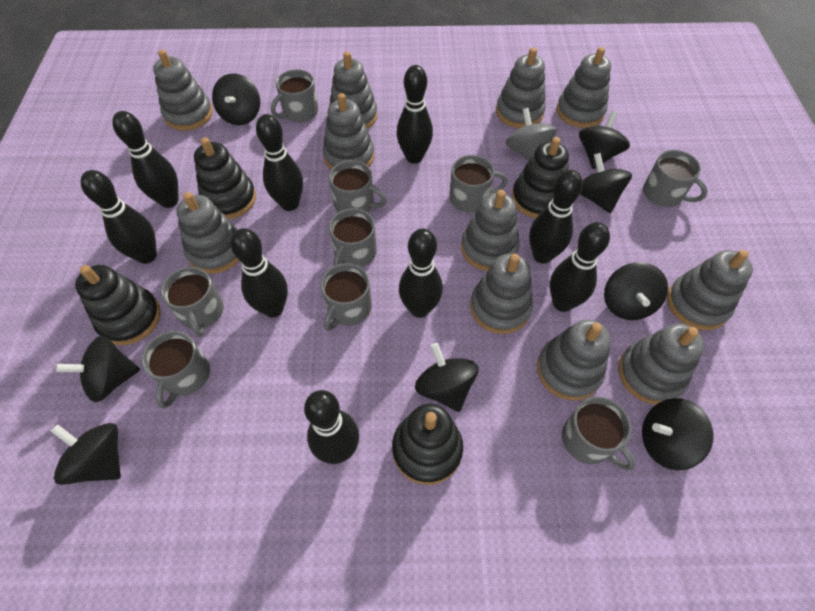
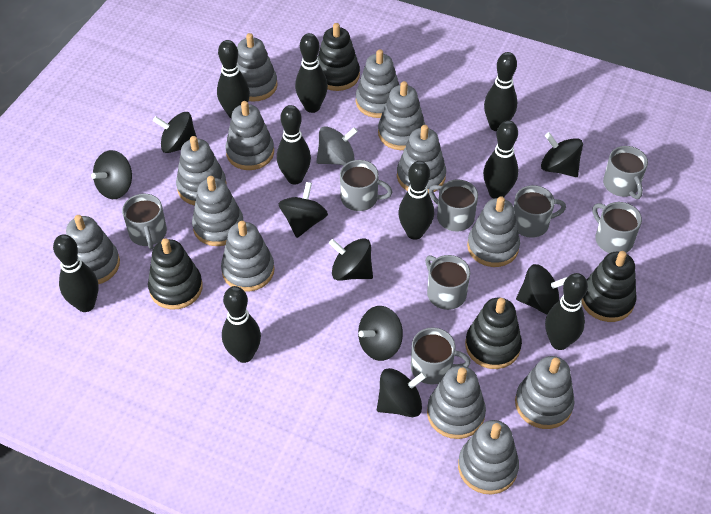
grey mug: [141,331,210,409] [161,267,224,337] [271,69,318,122] [321,263,372,331] [329,160,387,213] [329,208,377,267] [449,155,508,212] [562,397,636,471] [643,150,708,207] = 9 -> [122,194,167,249] [340,160,392,211] [411,327,471,385] [425,255,470,310] [429,179,478,232] [514,185,566,238] [592,202,642,253] [603,146,648,199] = 8
grey stacking toy: [153,50,213,131] [176,192,239,274] [323,93,374,169] [329,51,377,129] [461,190,520,271] [470,254,533,334] [496,48,546,128] [537,319,611,400] [557,47,611,128] [618,324,704,405] [667,250,753,330] = 11 -> [66,215,120,284] [176,136,227,205] [192,176,244,246] [221,221,275,292] [225,101,274,170] [237,33,278,102] [356,49,399,118] [378,81,425,150] [397,125,446,193] [427,366,486,439] [458,420,519,495] [467,196,520,267] [515,356,575,429] = 13

